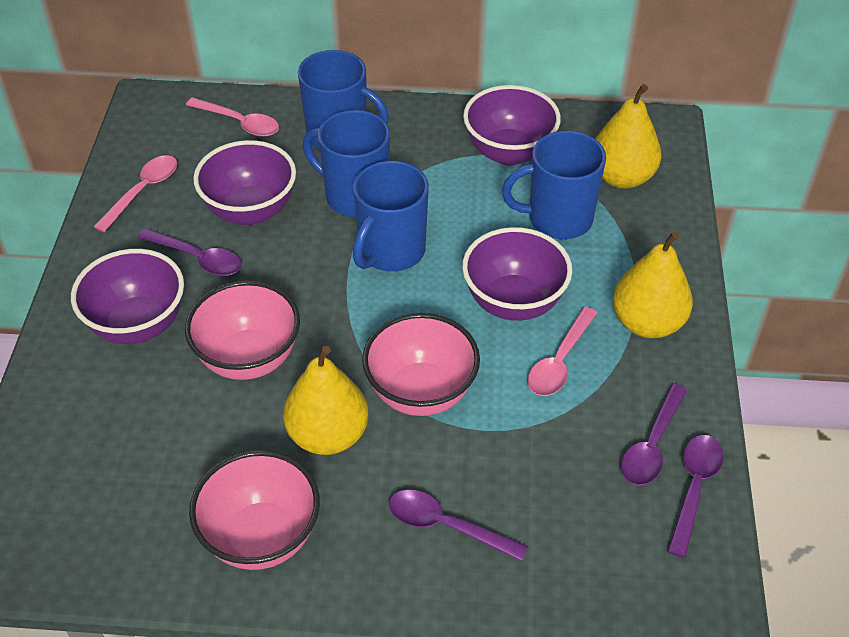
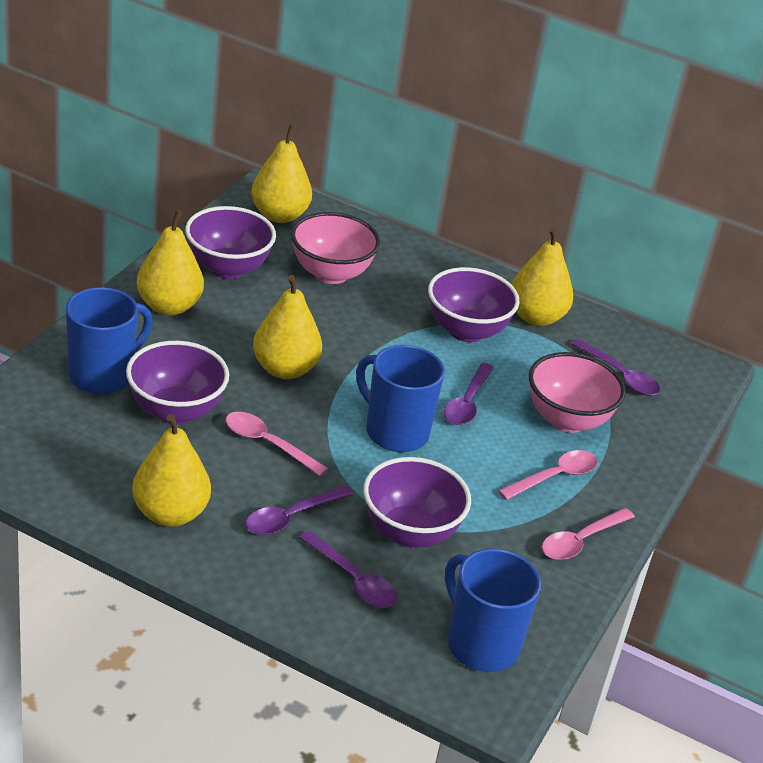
blue mug: [298,50,389,149] [303,110,390,217] [353,161,429,272] [502,131,606,239] = 4 -> [66,287,152,394] [356,345,445,452] [445,549,541,672] = 3
pink bowl: [185,280,300,380] [189,450,320,570] [362,313,480,416] = 3 -> [291,212,380,284] [529,352,626,433] = 2
yellow pear: [283,346,369,455] [596,84,662,189] [613,231,693,338] = 3 -> [132,414,211,527] [137,210,204,315] [251,124,312,223] [253,275,322,379] [511,227,573,326] = 5

